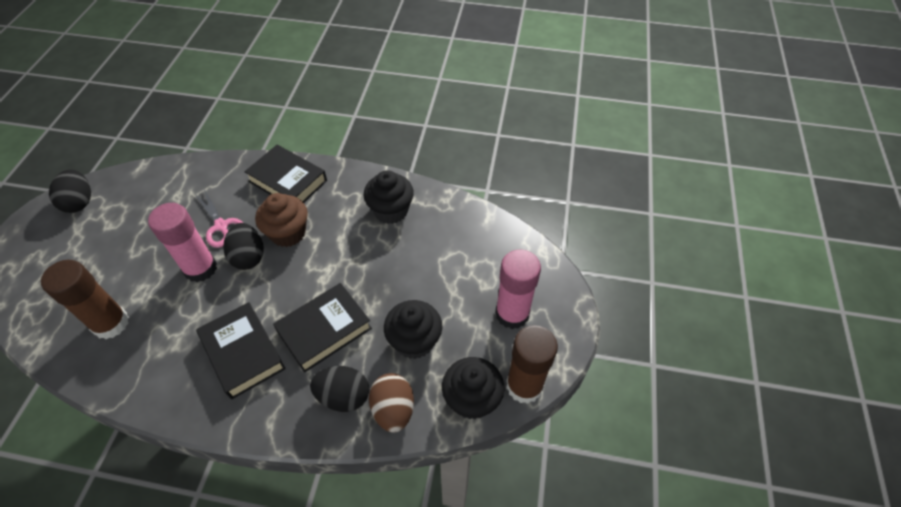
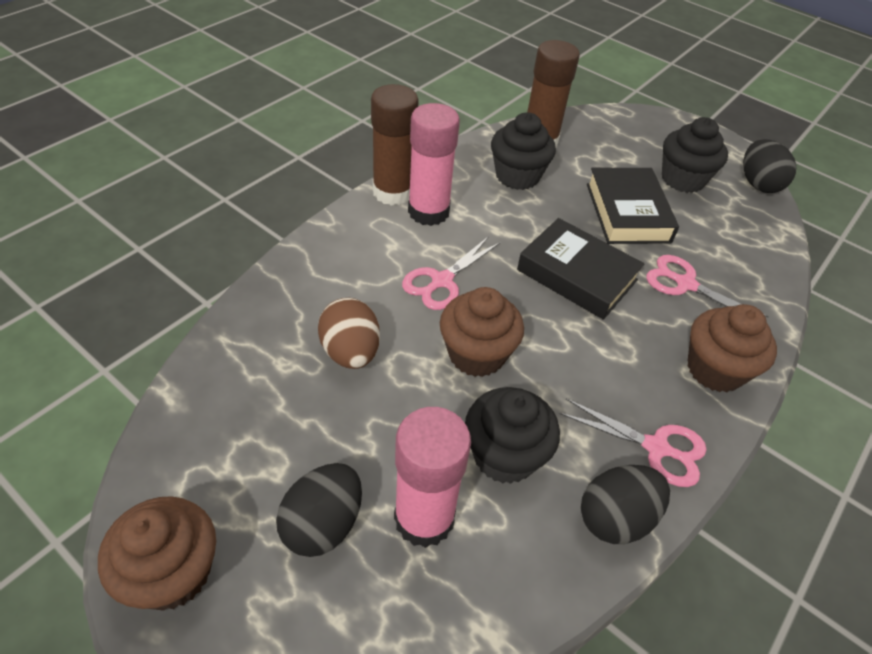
black book: [196,302,286,399] [244,145,327,203] [273,283,372,373] = 3 -> [517,218,645,320] [587,168,679,244] = 2
brown cupcake: [255,193,308,247] = 1 -> [98,496,216,611] [440,287,524,377] [688,304,777,392] = 3
pink scissors: [195,189,243,248] = 1 -> [402,236,501,310] [560,399,707,487] [646,255,769,317] = 3

